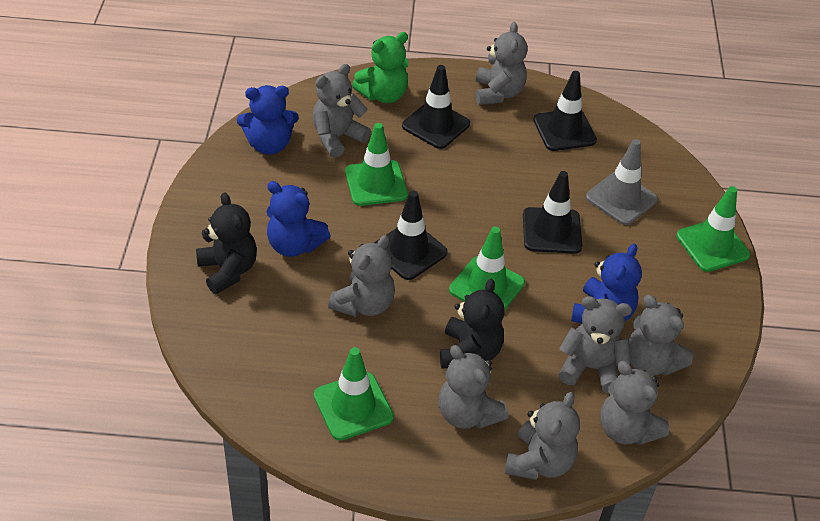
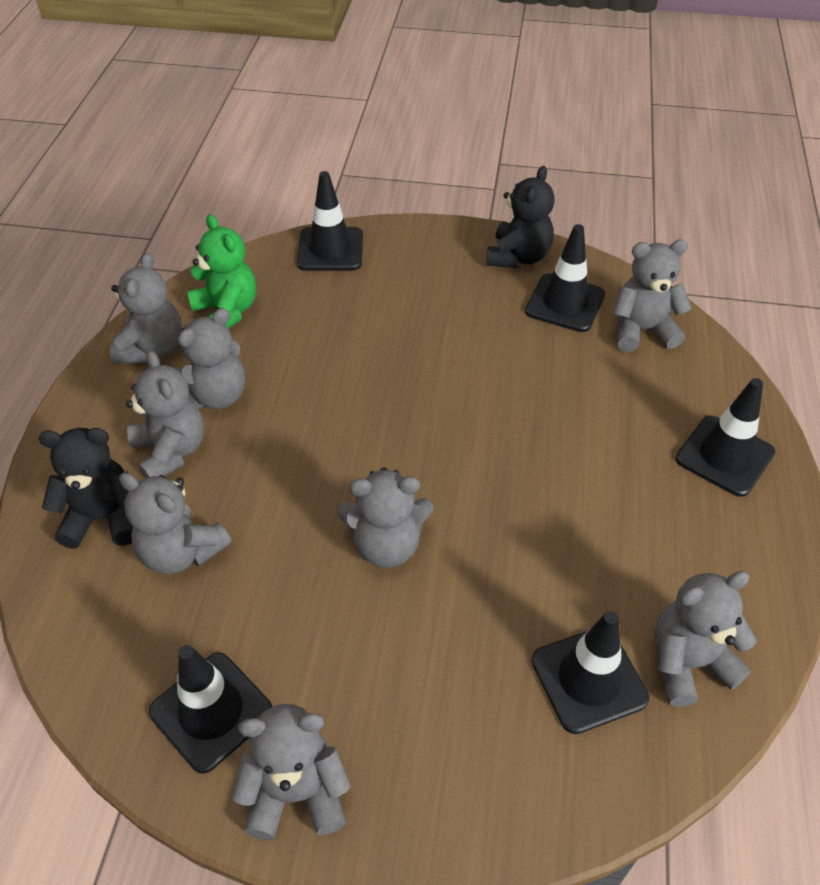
black traffic cone: [374,190,448,280] [402,65,470,149] [523,171,582,254] [533,71,597,151] = 4 -> [149,645,272,774] [297,171,363,271] [525,224,605,332] [532,611,649,734] [676,378,775,497] = 5
blue teddy bear: [237,85,299,155] [266,181,331,257] [571,244,642,323] = 3 -> none = 0
green traffic cone: [314,347,394,441] [345,123,408,206] [449,227,525,311] [676,186,750,272] = 4 -> none = 0
grey traffic cone: [586,139,658,225] = 1 -> none = 0

